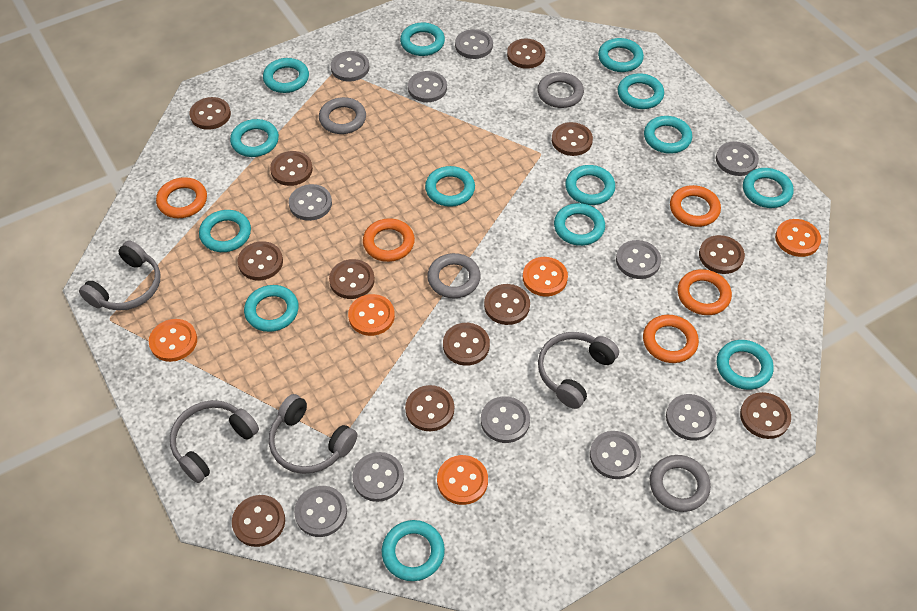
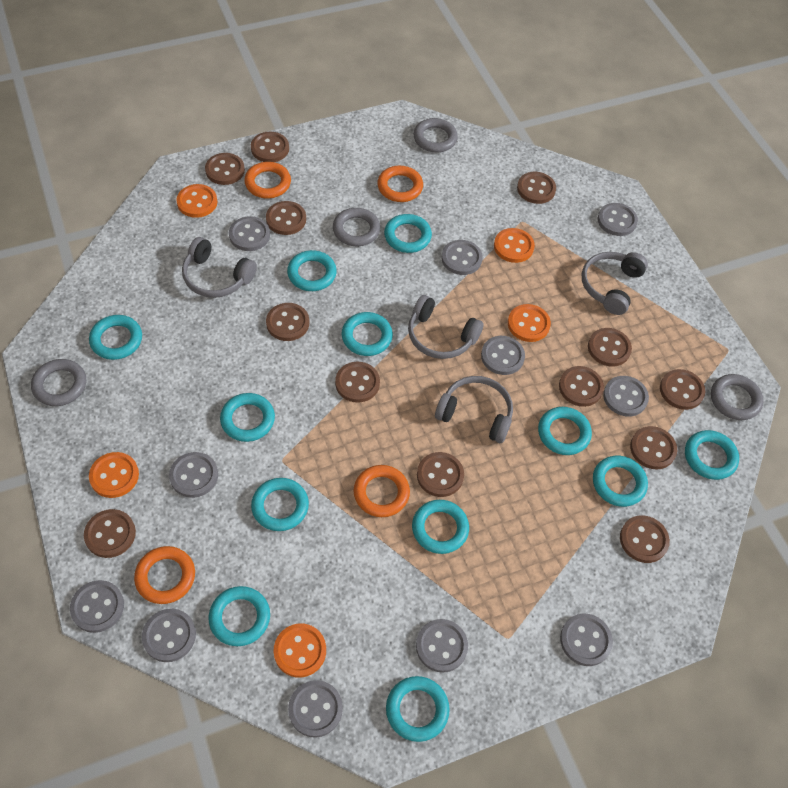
brown button: [190,97,231,130] [232,495,285,547] [238,241,283,280] [270,151,313,186] [329,259,375,299] [405,385,454,431] [443,323,490,366] [484,284,530,325] [507,39,545,69] [552,122,593,156] [699,235,745,274] [740,392,791,439] = 12 -> [84,509,136,558] [205,153,245,185] [251,132,289,162] [266,201,306,235] [266,303,309,341] [335,362,380,403] [417,452,464,497] [517,172,556,204] [559,366,604,407] [588,328,632,367] [620,515,670,563] [630,426,677,470] [660,369,705,410] = 13
orange ring: [156,177,207,218] [363,218,415,262] [643,315,699,363] [670,185,721,227] [677,269,732,315] = 5 -> [134,546,195,604] [244,162,291,198] [354,465,410,517] [377,166,423,202] = 4
turquoise ring: [199,210,251,252] [230,119,279,157] [244,285,299,332] [263,58,309,93] [382,520,445,581] [400,23,445,56] [425,166,475,207] [554,203,605,246] [565,165,615,205] [598,38,644,72] [618,73,664,109] [644,116,692,154] [717,340,774,390] [743,168,793,208] = 14 -> [89,315,142,360] [209,586,270,646] [220,393,275,442] [251,478,309,531] [287,250,337,291] [342,312,393,356] [384,214,432,253] [386,676,450,742] [412,500,469,554] [538,407,592,455] [593,456,648,507] [685,430,739,480] = 12

